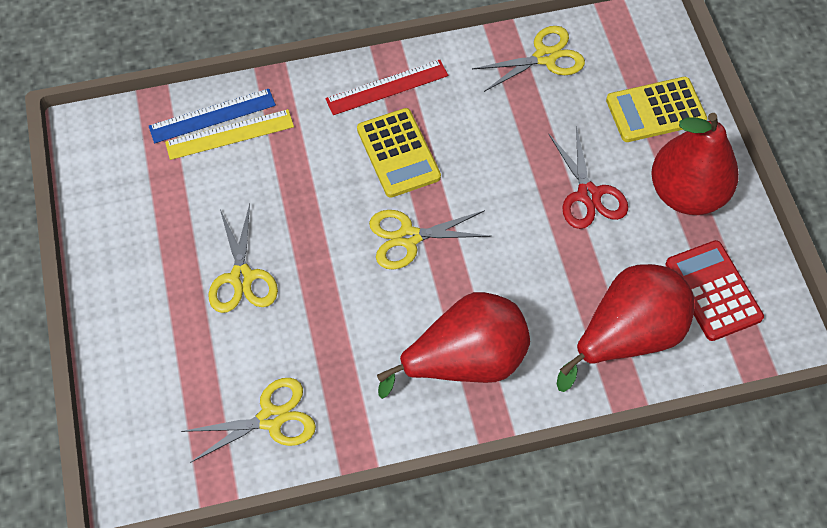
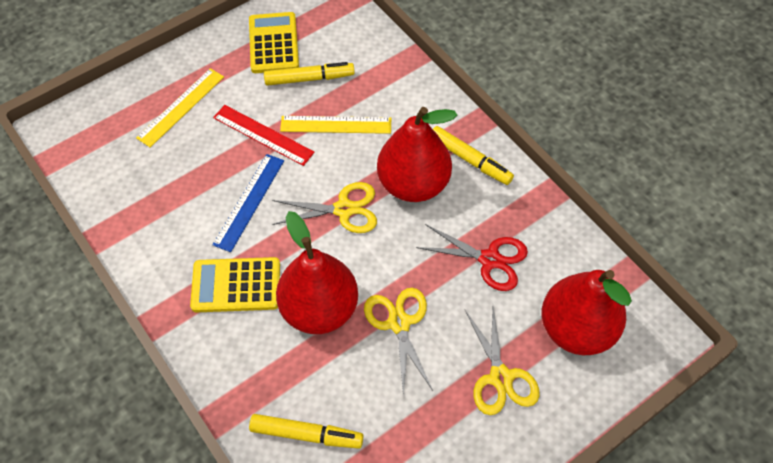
red calculator: [666,240,764,341] = 1 -> none = 0
yellow marker: none = 0 -> [249,414,364,449] [264,62,355,86] [433,126,514,185] = 3
yellow ruler: [165,109,294,160] = 1 -> [136,68,224,147] [280,116,391,134] = 2
yellow scissors: [181,378,316,463] [208,204,278,313] [369,210,492,270] [472,26,585,92] = 4 -> [272,182,377,233] [364,288,433,397] [465,306,539,415] = 3

